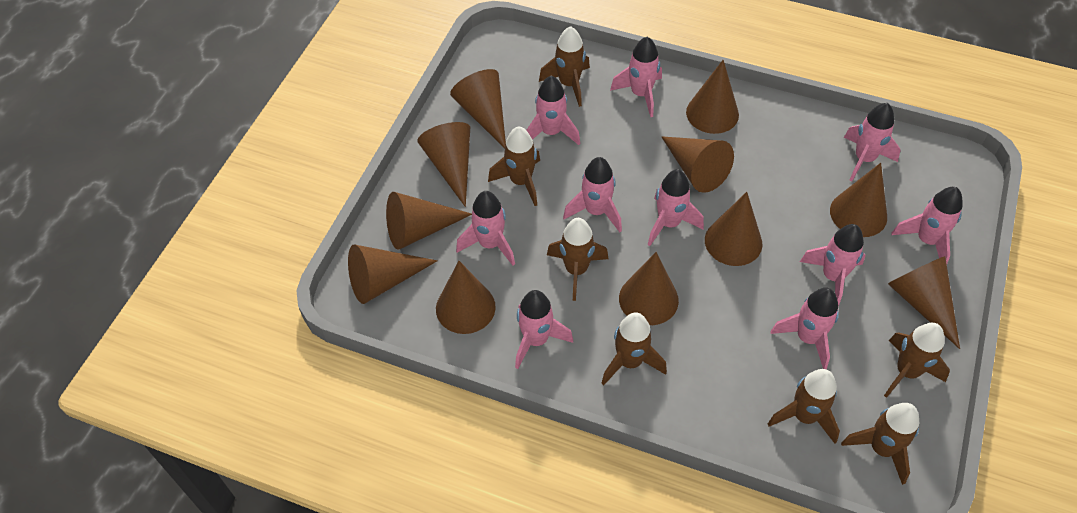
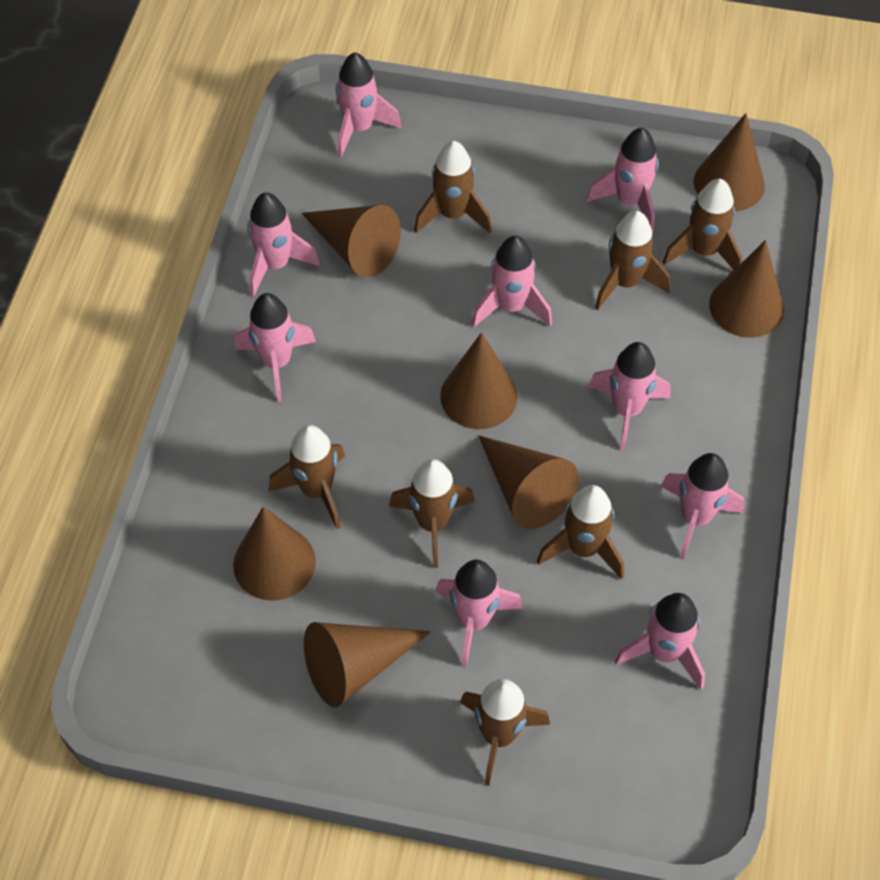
brown cone: [348,245,438,304] [386,192,472,250] [417,122,470,207] [436,261,496,334] [450,69,506,148] [619,252,679,325] [661,136,734,193] [686,60,739,134] [705,192,763,266] [830,163,887,237] [888,256,960,349] = 11 -> [233,506,316,601] [301,205,401,277] [304,622,431,707] [440,332,518,429] [479,436,579,529] [694,113,765,211] [709,240,784,338] = 7
pink rocket: [456,191,515,266] [515,290,573,369] [526,76,580,145] [563,157,622,232] [610,37,662,118] [648,169,704,246] [770,288,839,369] [800,224,865,306] [844,103,901,182] [891,187,963,263] = 10 -> [235,293,316,402] [247,192,320,297] [336,52,402,158] [435,560,523,667] [472,236,552,327] [587,128,659,233] [588,342,671,451] [615,593,705,690] [661,453,744,560] = 9

